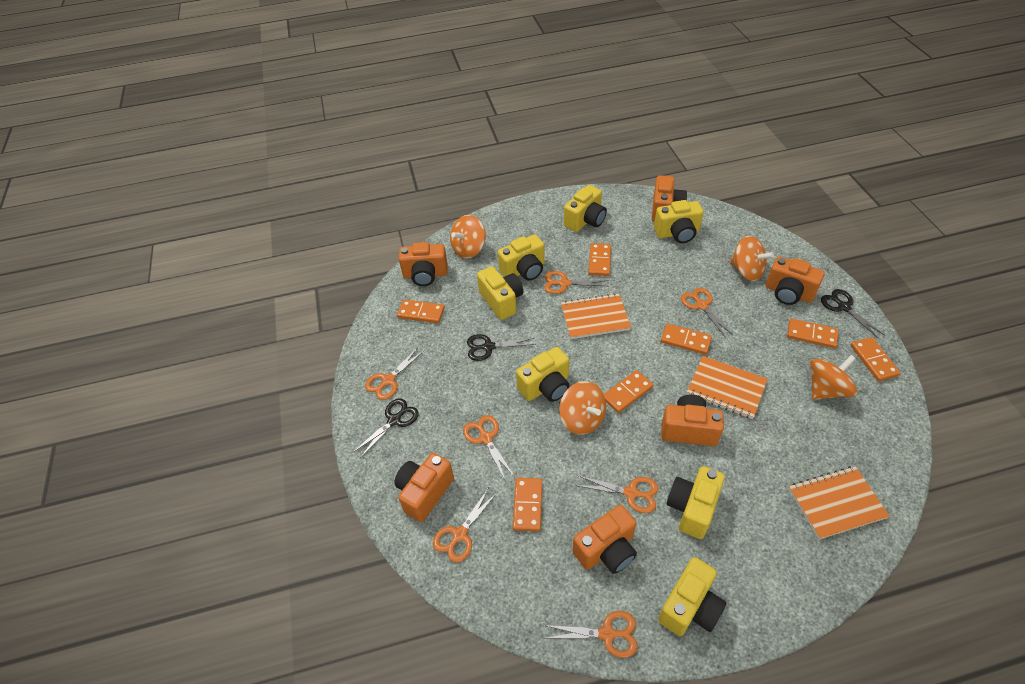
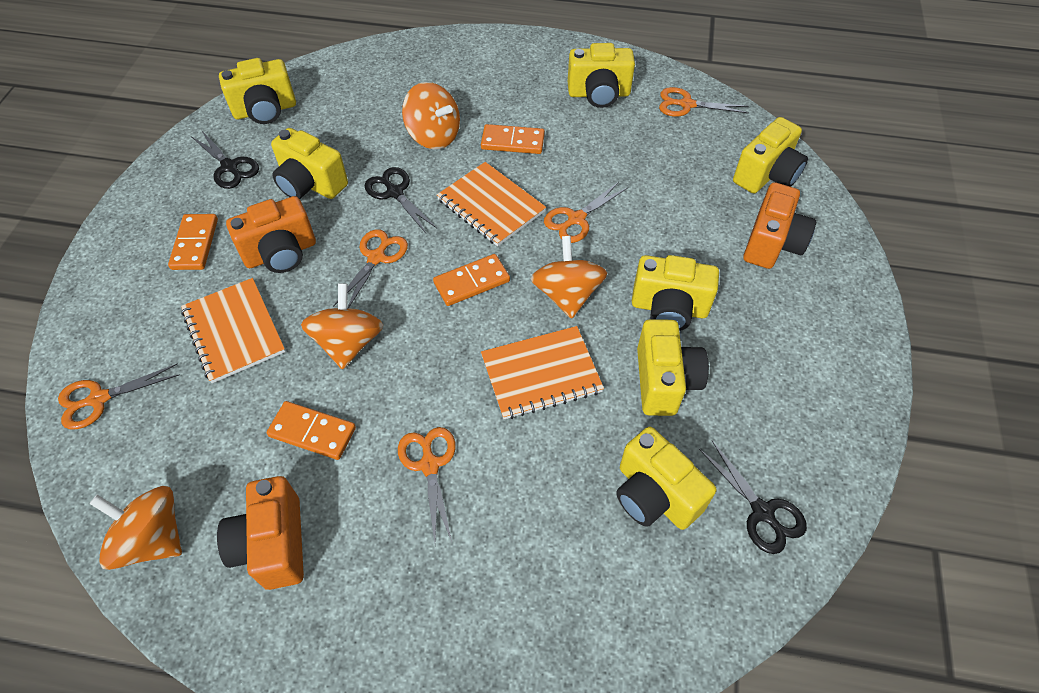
orange camera: [394,453,454,522] [399,242,448,286] [573,505,637,574] [652,175,687,222] [661,394,724,446] [765,256,825,305] = 6 -> [217,476,304,590] [226,196,316,273] [744,182,816,269] = 3
orange domino: [397,299,445,323] [513,478,542,531] [589,243,611,276] [604,370,653,413] [661,324,712,355] [787,319,838,348] [851,337,901,381] = 7 -> [168,214,218,270] [267,401,356,460] [433,254,510,306] [481,124,545,154] = 4
orange scissors: [365,347,425,400] [433,487,497,563] [463,415,515,482] [544,271,609,294] [544,611,638,658] [575,475,658,513] [681,288,733,338] = 7 -> [58,364,180,429] [333,229,408,308] [398,427,456,543] [544,182,628,243] [659,87,749,116] = 5

